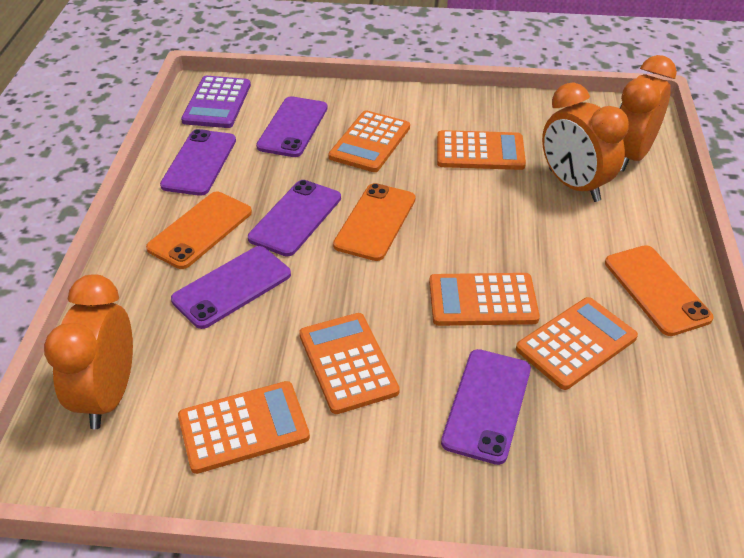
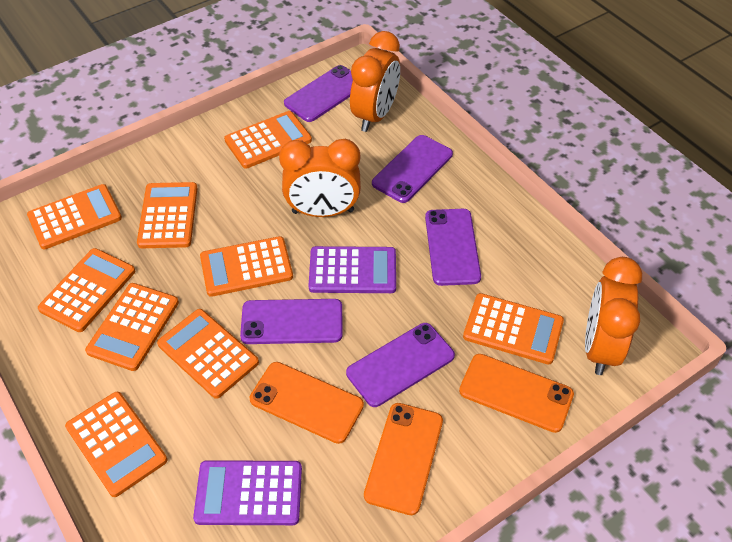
orange calculator: [178,381,310,474] [299,313,400,414] [328,110,410,172] [429,273,540,326] [437,130,526,170] [516,297,638,390] = 6 -> [27,184,122,249] [38,248,135,332] [65,392,167,497] [85,283,179,371] [137,182,198,248] [157,309,259,399] [200,236,293,297] [224,111,312,169] [463,293,564,365] = 9
purple calculator: [181,76,251,128] = 1 -> [193,460,302,525] [309,246,396,293] = 2

